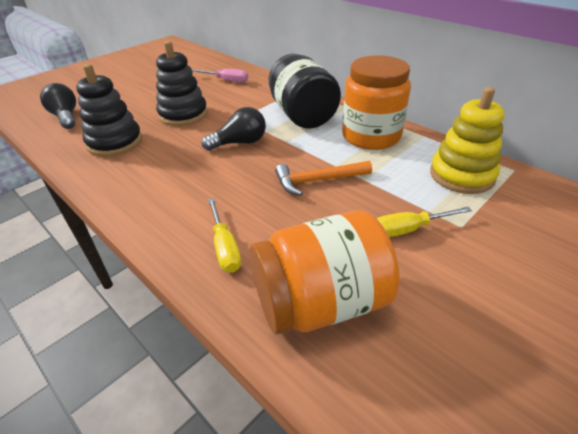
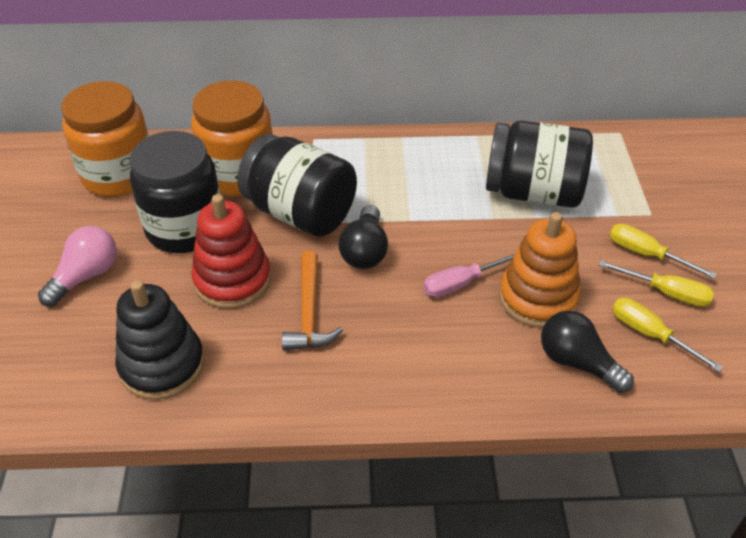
black jar: [268,53,341,128] = 1 -> [130,131,221,253] [237,134,357,237] [486,121,593,208] = 3
black stacking toy: [76,64,142,157] [156,41,208,126] = 2 -> [115,280,205,400] = 1
orange stacking toy: none = 0 -> [499,212,581,328] = 1
pink light bulb: none = 0 -> [38,226,117,306] = 1
red stacking toy: none = 0 -> [191,194,271,309] = 1
yellow screwdriver: [208,198,241,273] [377,207,472,237] = 2 -> [599,260,714,307] [610,224,717,279] [612,298,723,372] = 3
yellow stacking toy: [430,87,504,194] = 1 -> none = 0

